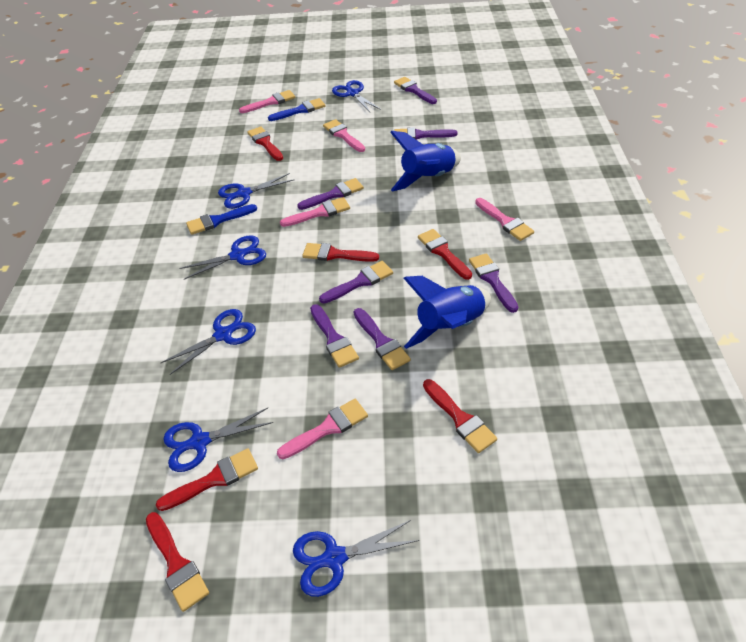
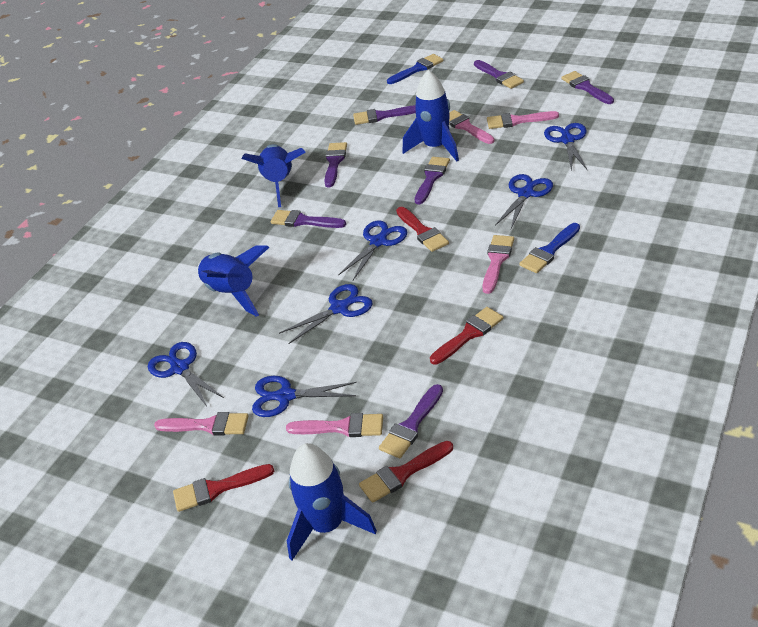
blue rocket: [390,131,461,192] [404,276,491,349] = 2 -> [197,245,269,317] [241,144,306,207] [287,443,377,560] [403,70,459,161] = 4
red brush: [146,512,209,612] [156,448,258,511] [247,126,283,161] [302,243,379,262] [418,229,472,280] [423,379,497,453] = 6 -> [173,464,274,512] [359,441,453,503] [396,207,449,252] [430,307,503,365] = 4

